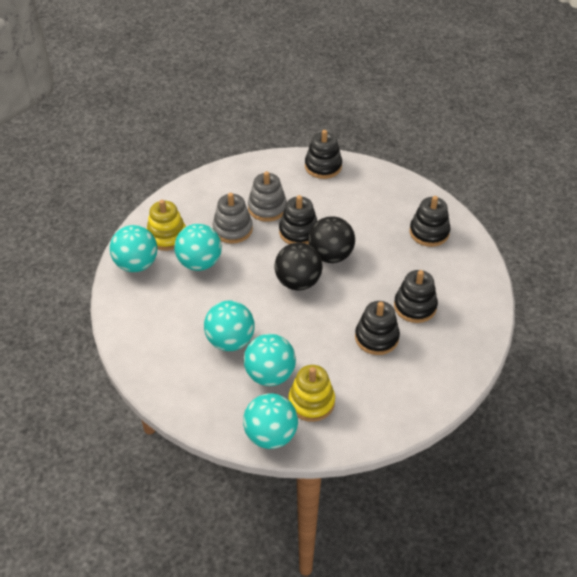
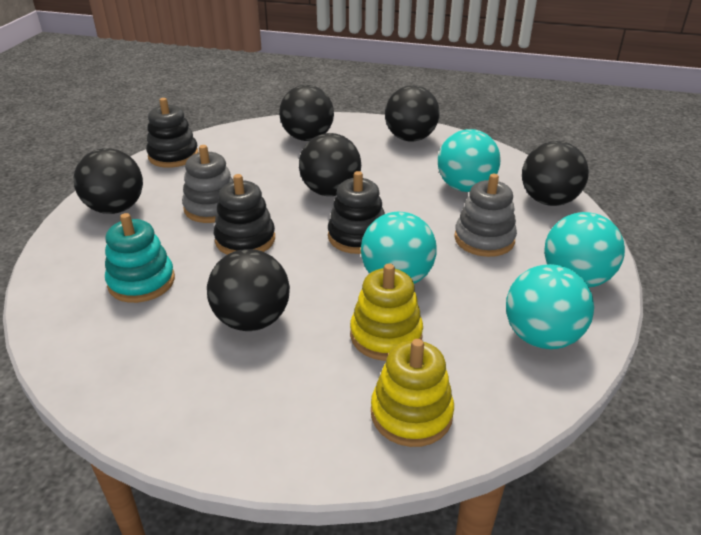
black ball: [275,242,322,290] [308,216,355,263] = 2 -> [74,148,143,214] [207,249,290,331] [279,85,334,141] [299,133,361,196] [385,85,440,142] [522,141,589,206] = 6
black stacking toy: [279,195,317,244] [305,130,342,179] [355,301,400,355] [394,270,438,323] [410,196,450,247] = 5 -> [146,98,199,168] [214,174,275,255] [328,171,385,254] = 3
turquoise ball: [110,225,157,272] [174,224,222,271] [204,301,255,351] [243,393,298,449] [244,334,296,386] = 5 -> [361,212,437,284] [438,129,501,192] [506,264,594,349] [544,212,625,288] = 4
turquoise stacking toy: none = 0 -> [105,213,175,303] = 1

